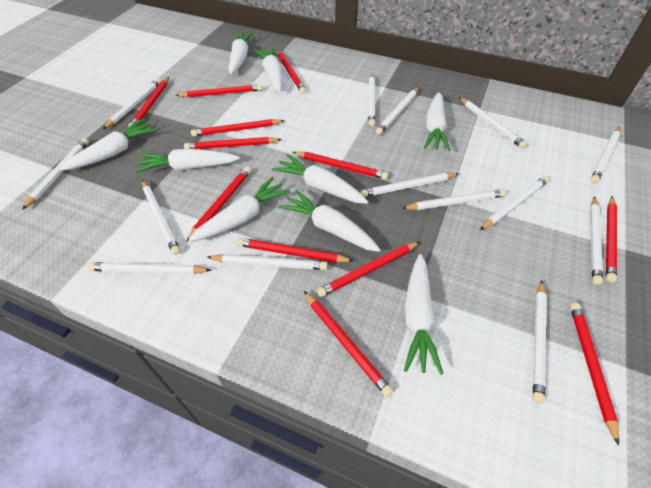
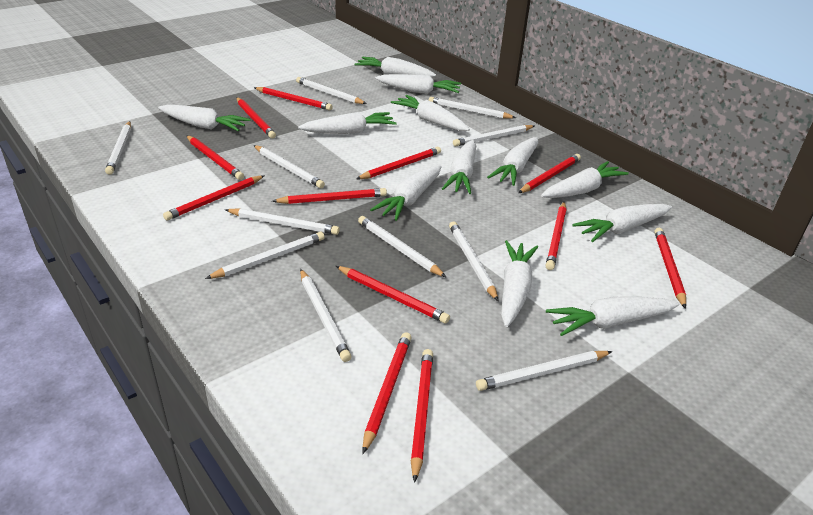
white carrot: [60,118,157,171] [135,148,240,173] [188,177,290,242] [228,32,253,74] [254,47,283,92] [272,154,368,204] [278,189,381,252] [404,254,443,375] [424,92,450,151] = 9 -> [158,104,251,131] [298,112,397,134] [355,57,436,77] [370,165,442,221] [375,74,461,94] [391,95,470,131] [442,140,476,194] [487,137,538,186] [501,240,538,327] [541,161,629,198] [546,297,679,336] [572,204,672,242] = 12
white pencil: [22,138,89,210] [88,262,211,274] [103,78,161,129] [142,180,180,255] [207,254,327,270] [361,173,459,197] [368,73,375,126] [376,87,419,135] [402,189,506,210] [459,97,527,149] [480,176,549,230] [533,280,547,404] [590,196,603,285] [591,127,621,183] = 14 -> [105,121,131,175] [205,232,325,279] [225,208,340,235] [253,145,325,188] [296,77,367,104] [300,269,352,362] [358,216,446,277] [429,97,516,118] [449,222,498,301] [453,125,534,146] [476,351,612,391] = 11

